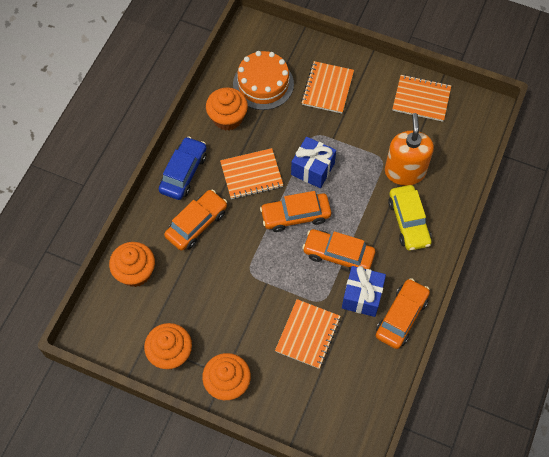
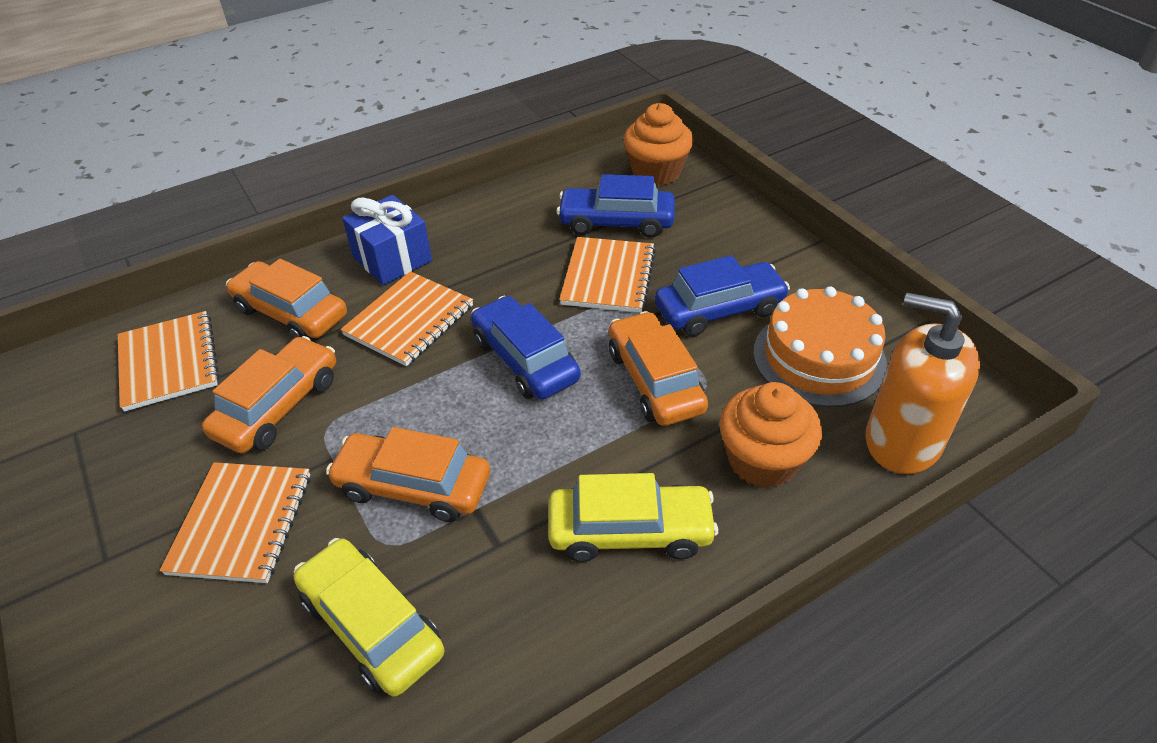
blue car: [159,136,207,200] = 1 -> [471,296,581,400] [557,174,675,238] [655,255,790,336] = 3
blue gift: [291,137,336,188] [342,266,386,317] = 2 -> [342,195,432,285] = 1
orange cupcake: [109,242,155,287] [144,323,192,369] [202,353,251,400] [206,88,248,131] = 4 -> [623,103,693,186] [719,382,822,488] = 2
yellow car: [388,185,431,251] = 1 -> [294,538,444,697] [548,473,718,562] = 2

